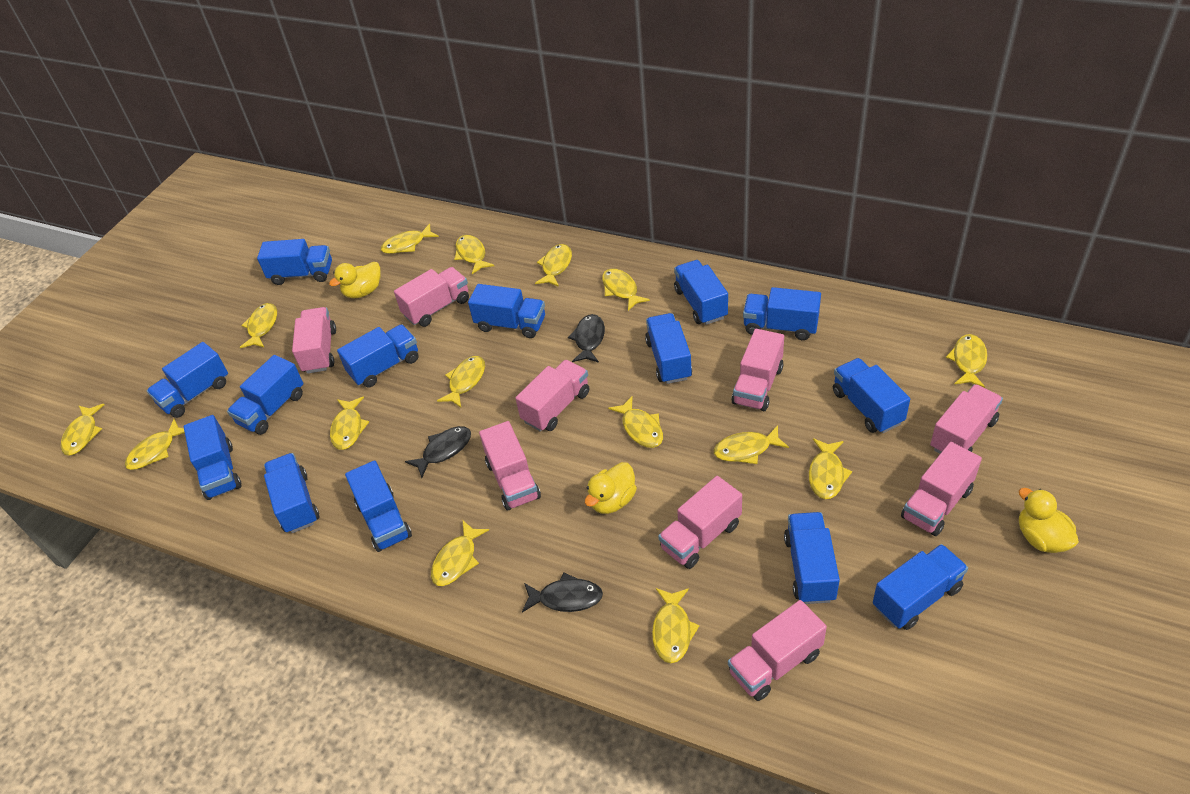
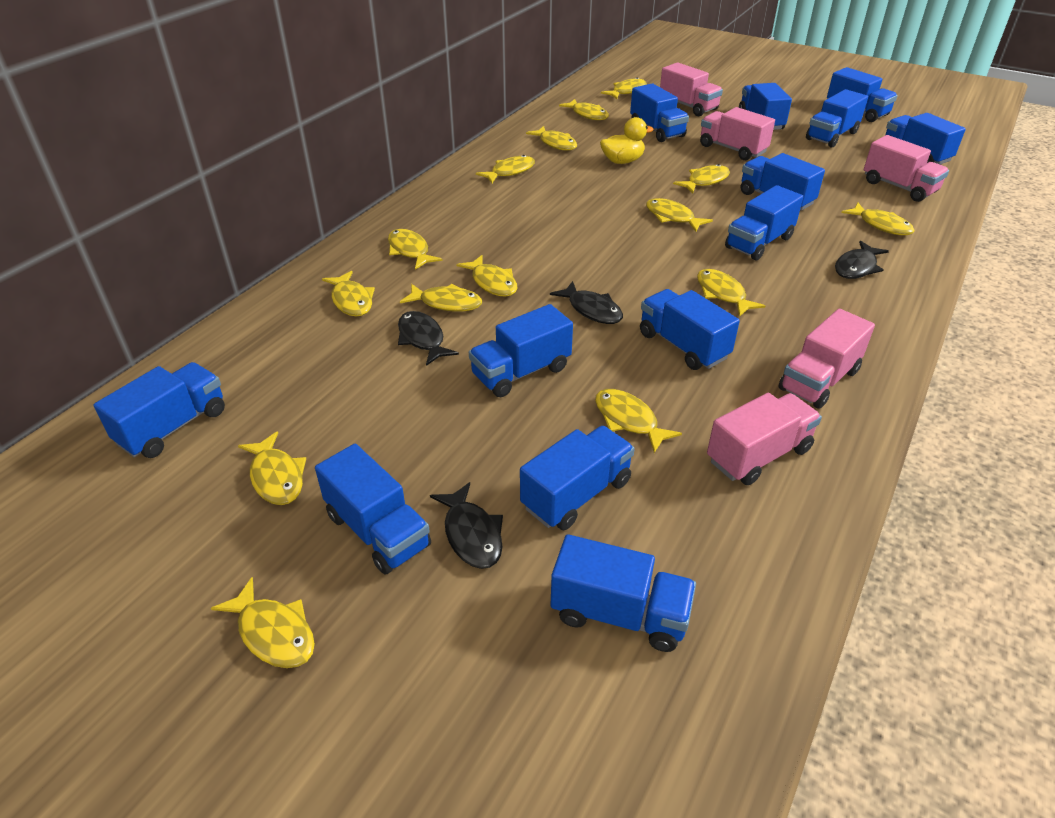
black fish: [405,426,471,478] [522,573,603,612] [568,314,605,363] = 3 -> [398,311,459,366] [430,482,503,569] [550,281,623,324] [835,241,889,279] = 4
blue truck: [147,342,228,418] [183,415,241,500] [227,355,304,435] [257,239,332,285] [264,453,319,533] [337,325,419,388] [345,460,412,552] [468,284,545,338] [645,313,692,384] [674,260,728,325] [743,287,821,340] [784,512,840,604] [833,358,910,433] [873,544,968,630] = 14 -> [93,362,225,458] [315,444,431,575] [469,304,573,397] [520,426,635,530] [551,534,696,652] [630,83,689,142] [640,289,740,370] [725,185,803,260] [739,83,792,130] [741,153,825,211] [806,89,868,148] [827,67,898,122] [885,113,966,165] = 13
pink truck: [292,307,336,374] [394,267,469,327] [479,421,541,510] [515,360,590,432] [658,476,742,569] [728,600,827,701] [731,329,784,411] [901,442,982,536] [930,384,1003,454] = 9 -> [660,62,723,116] [700,107,775,160] [707,393,822,485] [778,309,875,409] [864,135,949,202] = 5
yellow duck: [329,262,380,298] [585,462,637,514] [1019,488,1079,553] = 3 -> [600,117,654,164] = 1

